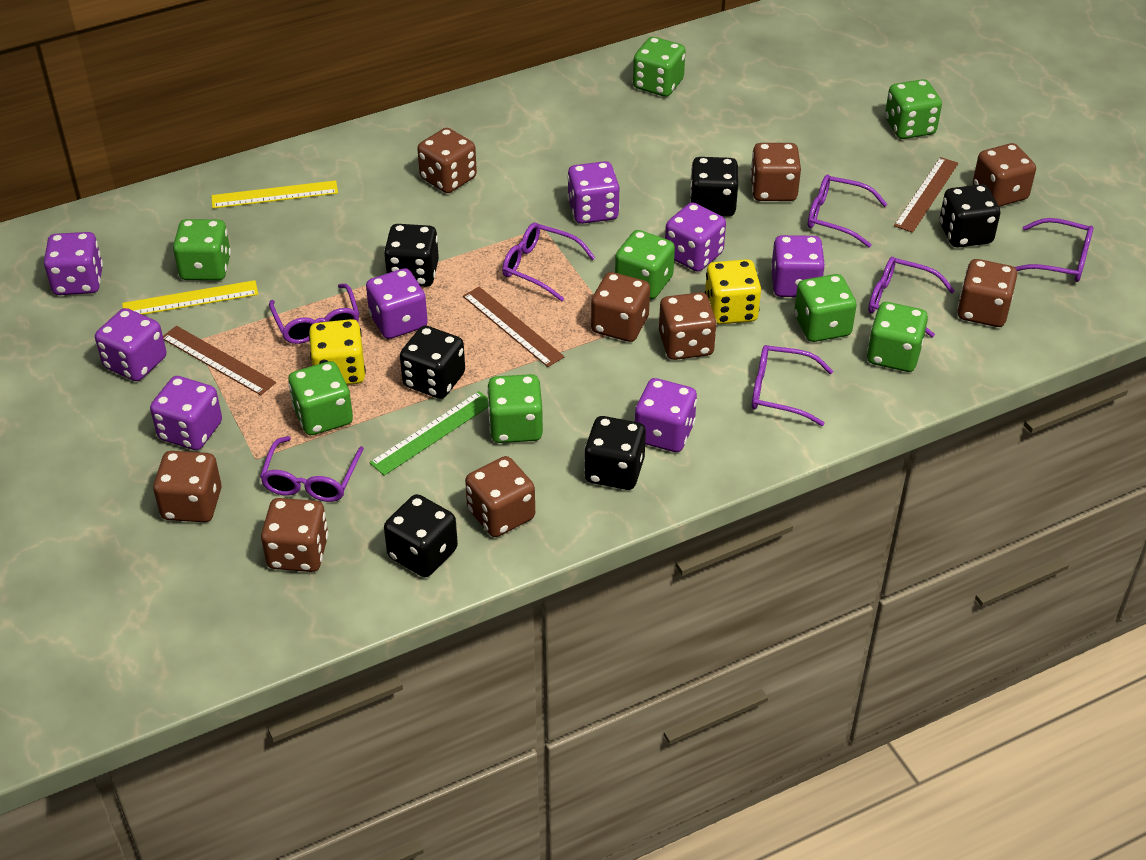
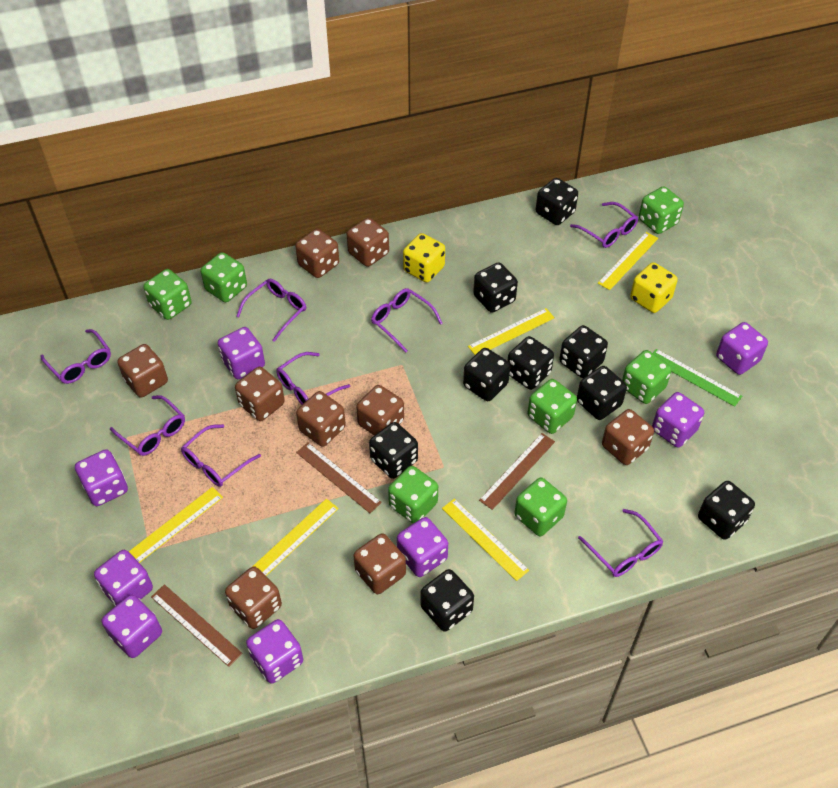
black dice: [384,224,439,287] [384,494,458,577] [400,326,465,399] [584,416,646,490] [690,157,738,217] [939,184,1000,248] = 6 -> [369,422,418,479] [420,569,474,632] [463,348,510,401] [473,262,518,313] [508,336,554,390] [536,178,578,225] [559,325,608,378] [577,366,627,420] [698,481,755,540] = 9
green dice: [173,219,231,281] [288,361,353,435] [487,374,543,443] [615,230,675,299] [633,37,686,97] [794,274,857,342] [867,302,928,372] [885,79,942,139] = 8 -> [143,269,192,320] [200,252,247,302] [388,466,438,524] [514,477,567,536] [527,379,577,434] [622,350,672,404] [639,186,684,234] = 7
purple glasses: [260,436,364,502] [269,284,359,344] [502,223,595,302] [752,345,833,426] [808,174,888,248] [868,257,955,337] [1015,218,1094,282] = 7 -> [41,329,111,384] [110,395,185,456] [181,424,261,487] [236,279,306,342] [276,352,350,405] [371,288,443,353] [570,202,638,248] [578,509,663,577] = 8
yellow ruler: [122,280,258,315] [211,180,338,209] = 2 -> [129,487,223,563] [252,499,339,576] [442,498,529,581] [468,308,555,355] [598,232,658,290] = 5

